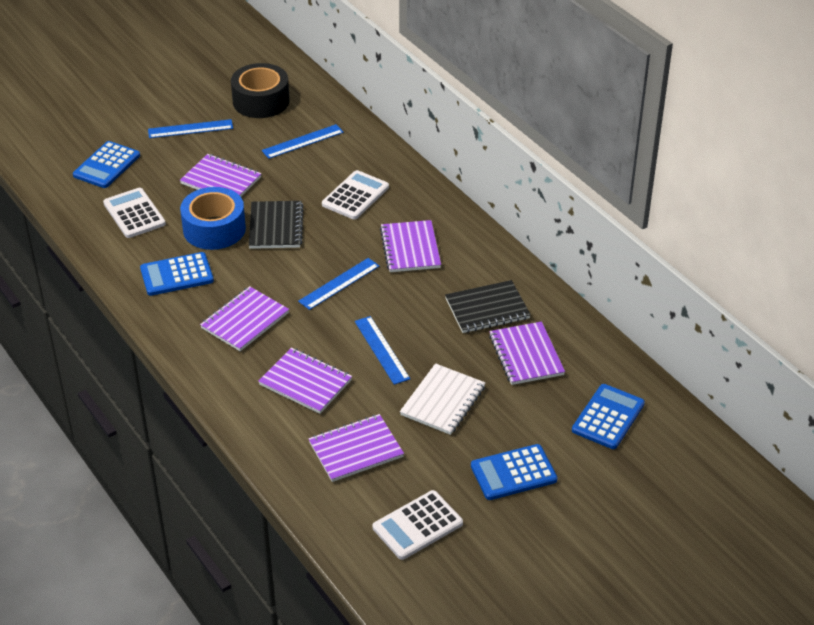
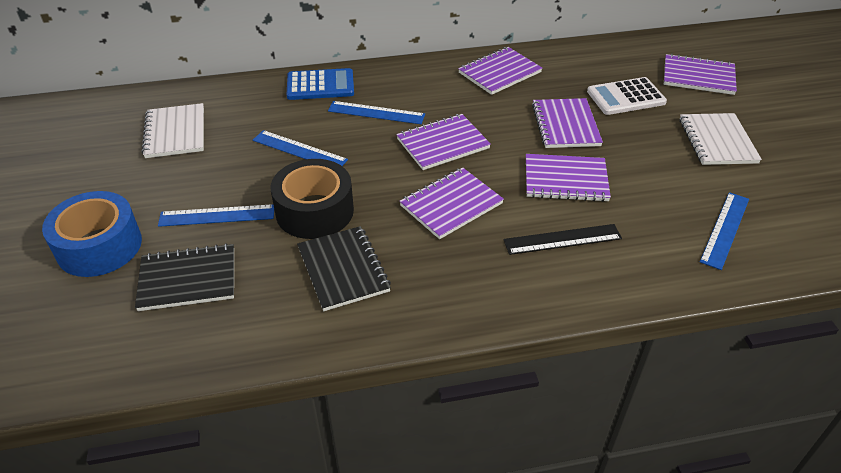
black ruler: none = 0 -> [504,224,622,255] = 1
blue calculator: [73,141,140,188] [140,252,214,296] [471,444,558,500] [572,384,645,449] = 4 -> [287,68,354,100] = 1
white calculator: [103,188,166,238] [322,170,389,220] [373,490,463,560] = 3 -> [587,77,667,115] = 1
white notebook: [400,363,485,435] = 1 -> [142,103,204,158] [679,113,762,165] = 2

